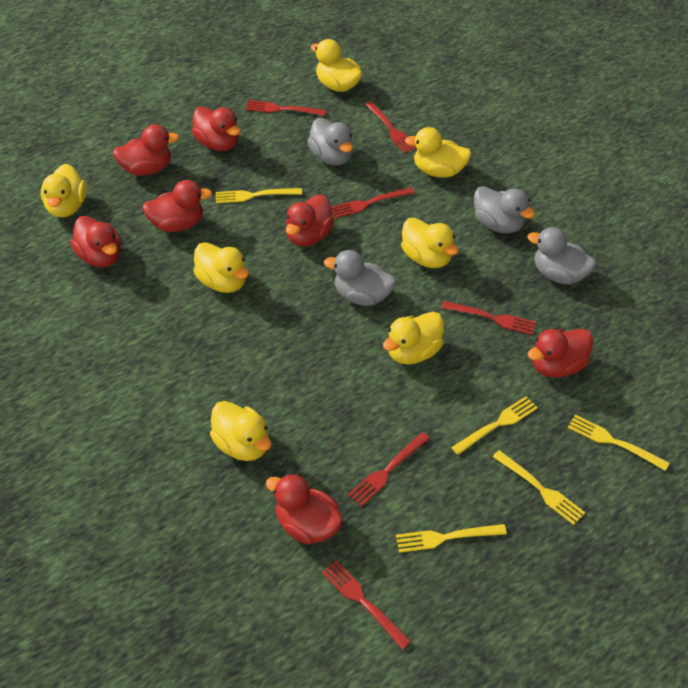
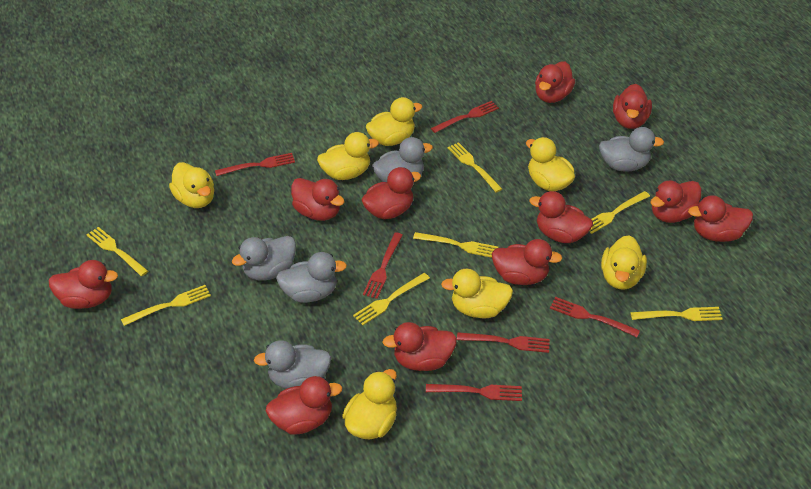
grey duck: [307,118,353,165] [324,250,396,306] [474,186,535,234] [527,227,596,284] = 4 -> [232,236,296,281] [254,340,331,389] [276,252,347,303] [372,137,433,182] [599,127,664,172] = 5
red duck: [70,216,121,267] [113,124,179,176] [142,180,212,232] [192,107,240,151] [266,474,343,545] [286,194,335,247] [528,329,593,378] = 7 -> [49,260,118,309] [266,376,342,434] [291,178,345,221] [361,167,421,219] [382,322,457,371] [492,239,562,285] [529,191,593,243] [535,61,575,103] [613,84,652,129] [650,180,701,223] [688,196,753,242] = 11
yellow fork: [216,188,302,203] [396,524,507,553] [451,396,538,455] [493,450,585,525] [568,415,669,471] = 5 -> [87,227,148,276] [121,285,211,326] [353,273,430,325] [413,232,498,258] [448,142,502,192] [590,191,650,234] [630,307,723,321] = 7

